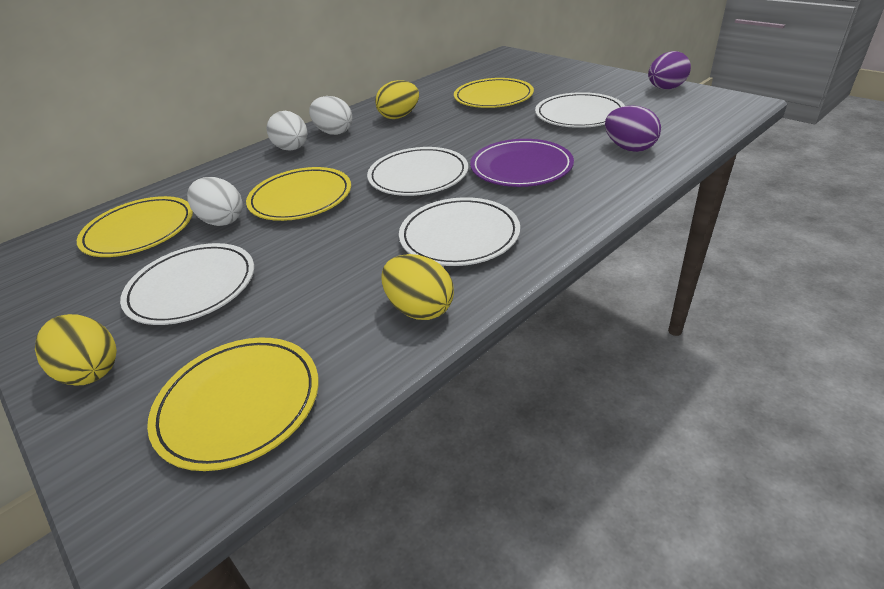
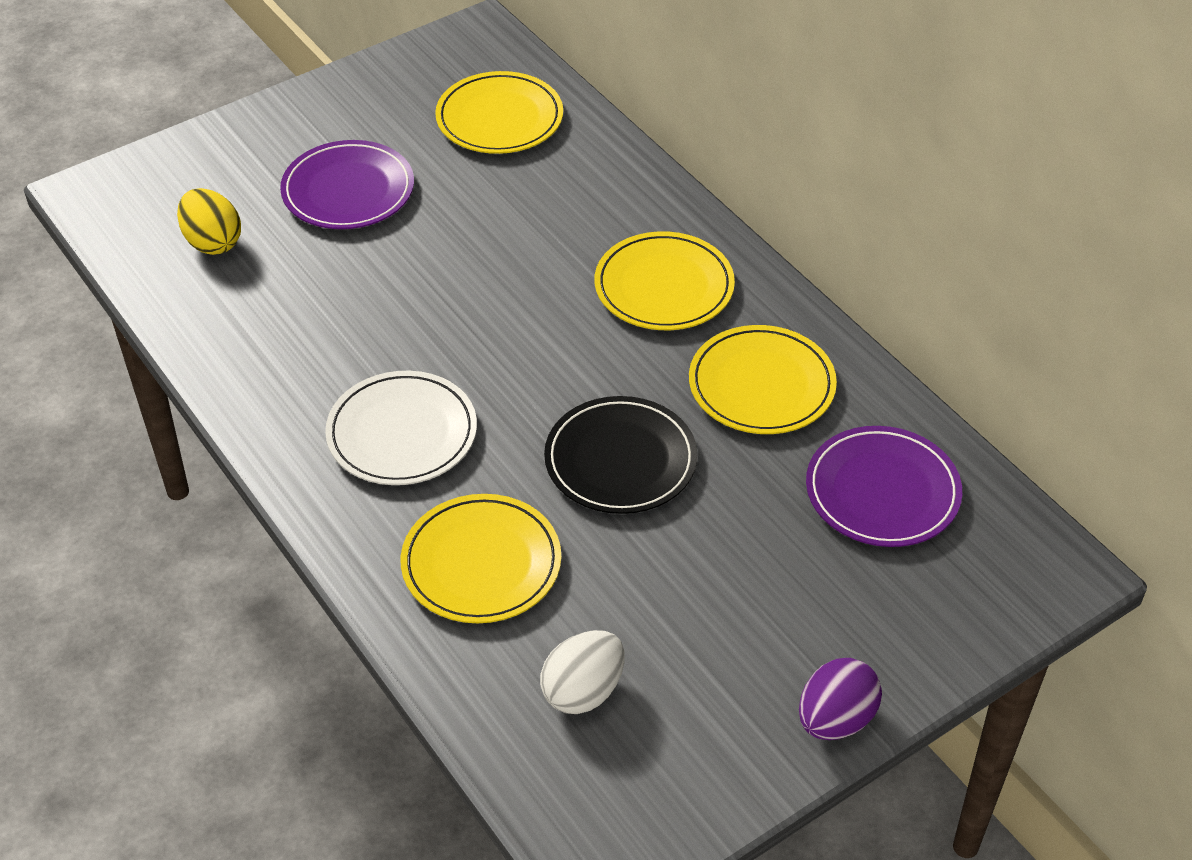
black plate: none = 0 -> [544,396,698,514] = 1
purple egg: [605,105,661,152] [648,51,691,89] = 2 -> [799,658,882,740] = 1
purple plate: [470,139,574,187] = 1 -> [280,140,414,229] [806,426,962,547] = 2
white egg: [187,177,243,226] [267,111,307,151] [309,96,352,135] = 3 -> [540,630,625,714] = 1
white plate: [120,243,254,325] [367,147,468,196] [399,197,520,266] [535,92,625,128] = 4 -> [325,371,477,485] = 1
yellow egg: [35,314,117,386] [375,80,419,119] [382,254,454,320] = 3 -> [177,188,241,255] = 1

